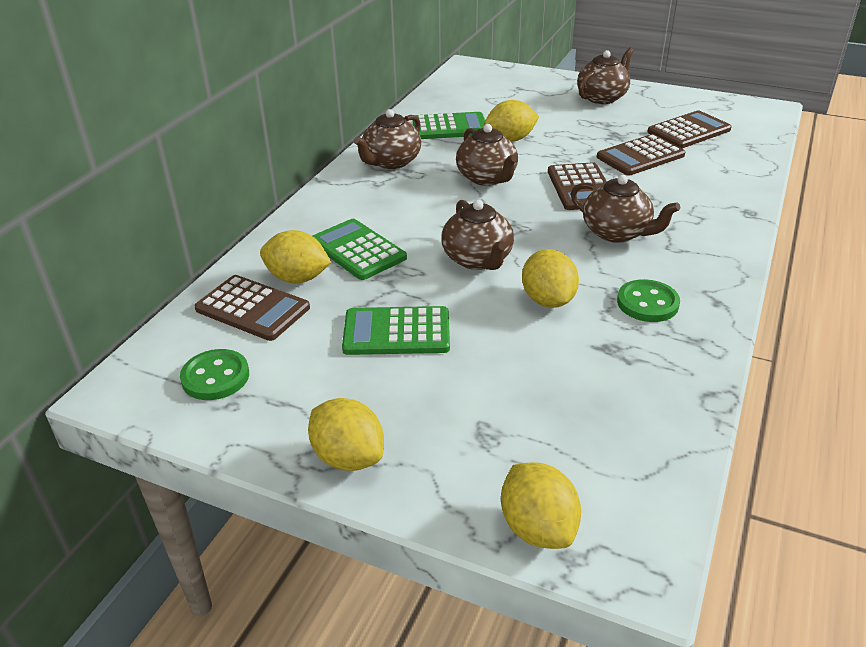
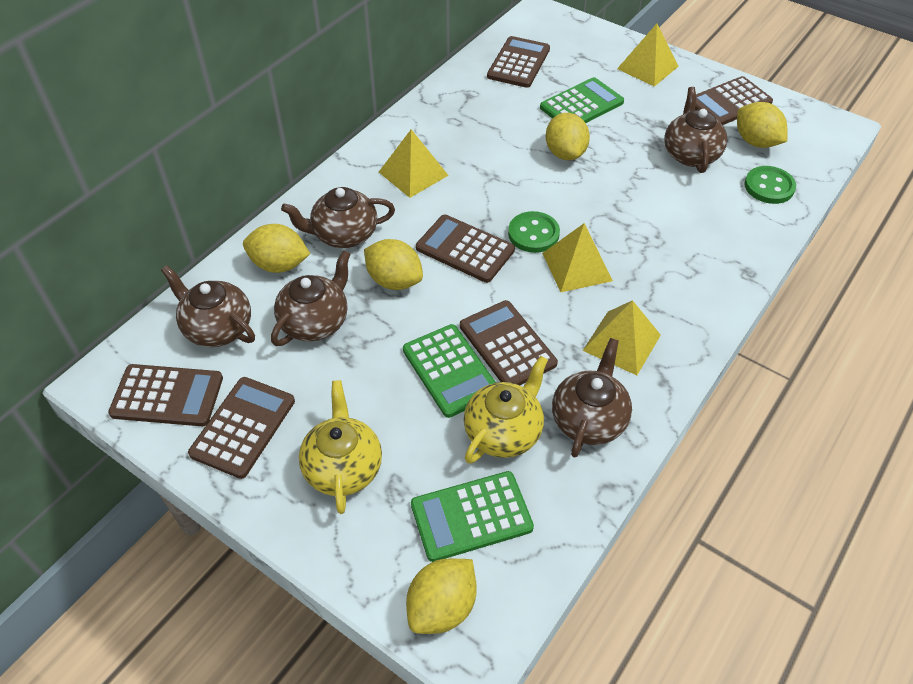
brown calculator: [194,275,310,341] [548,162,607,210] [597,134,685,176] [647,111,732,148] = 4 -> [108,364,223,426] [188,377,295,479] [416,215,515,283] [460,300,558,385] [487,36,550,88] [695,76,773,125] = 6
yellow pyramid: none = 0 -> [379,129,449,198] [542,223,613,292] [583,300,661,375] [617,24,679,87] = 4
yellow teapot: none = 0 -> [299,380,382,514] [464,356,548,464] = 2

